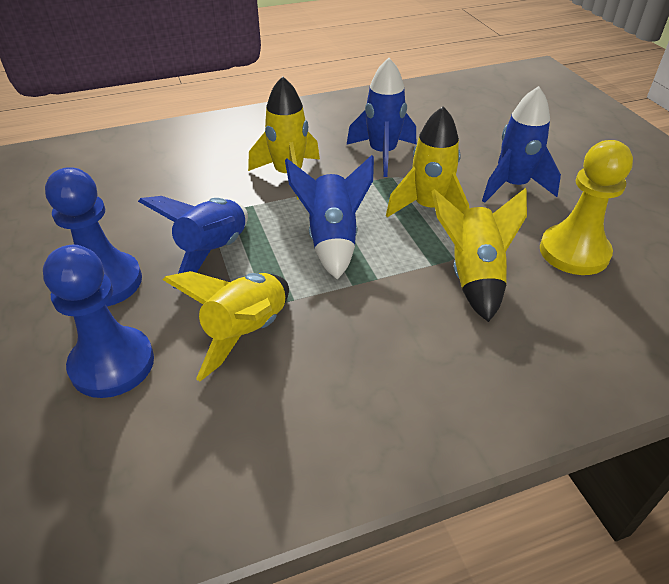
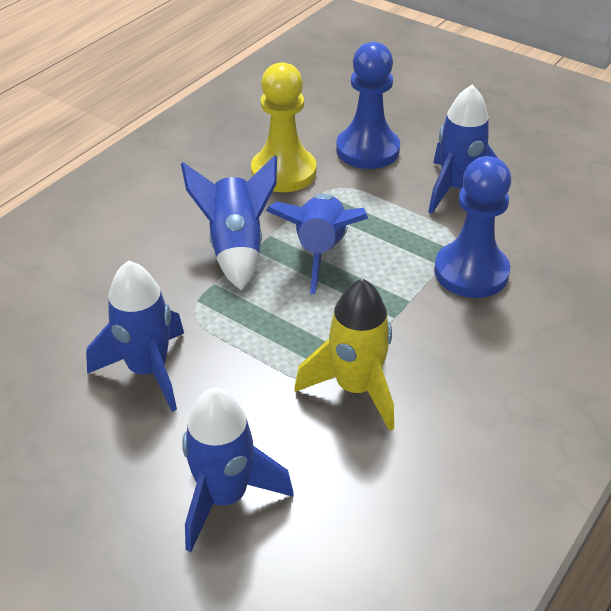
blue rocket: [138,196,248,289] [285,155,374,280] [347,58,416,177] [482,86,561,203] = 4 -> [86,260,184,412] [181,155,277,291] [182,388,294,552] [266,194,368,294] [428,85,498,214] = 5
yellow rocket: [163,271,289,381] [248,76,320,200] [386,106,469,217] [431,188,527,322] = 4 -> [294,278,394,431] = 1

